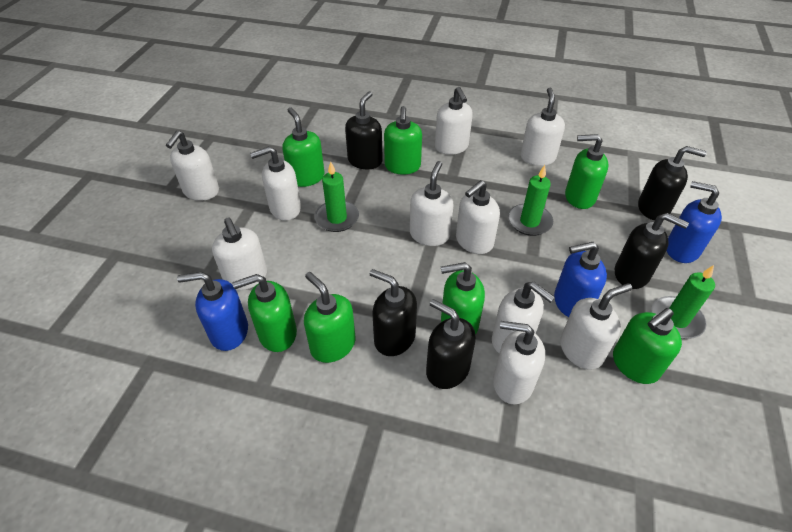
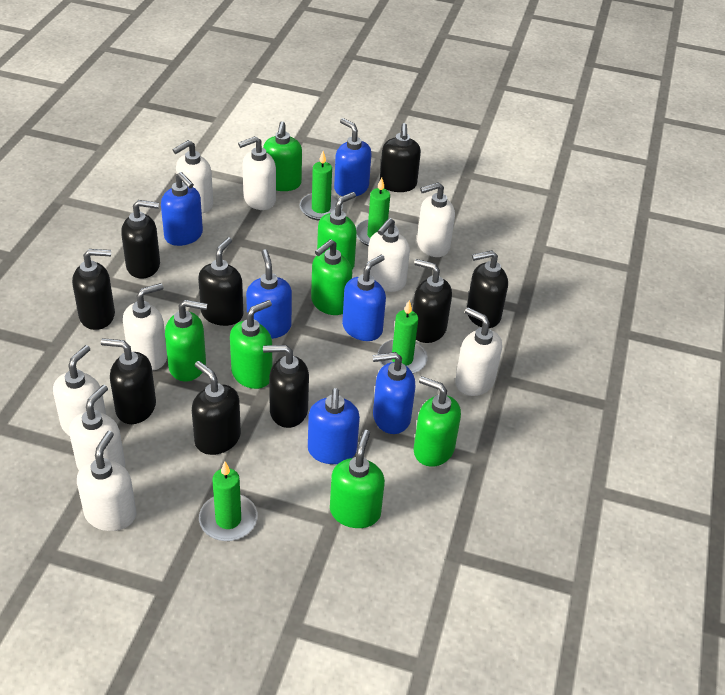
black soap dispenser: [345,91,383,169] [370,269,417,356] [426,299,476,389] [615,213,689,289] [638,146,707,220] = 5 -> [72,249,115,330] [101,338,156,424] [121,200,160,279] [192,361,241,455] [198,237,243,326] [263,345,309,428] [380,123,421,192] [413,259,452,343] [467,250,508,328] = 9
blue soap dispenser: [177,272,248,351] [554,242,607,317] [667,181,722,263] = 3 -> [161,172,203,246] [246,249,292,339] [308,388,360,464] [334,118,371,196] [342,255,386,341] [373,352,415,434] = 6
green candle: [315,161,359,232] [508,165,553,236] [651,265,715,339] = 3 -> [199,462,258,541] [299,151,343,221] [356,177,399,246] [378,300,428,374] = 4
white soap dispenser: [166,131,219,201] [212,218,267,290] [250,146,301,221] [410,161,454,246] [435,87,473,155] [456,180,500,254] [492,282,555,353] [493,321,545,404] [520,88,565,166] [560,283,632,370] = 10 -> [53,345,106,436] [69,385,126,470] [77,431,136,531] [123,283,167,371] [173,140,213,213] [238,136,276,210] [368,218,410,292] [417,182,455,257] [455,307,502,396] = 9

